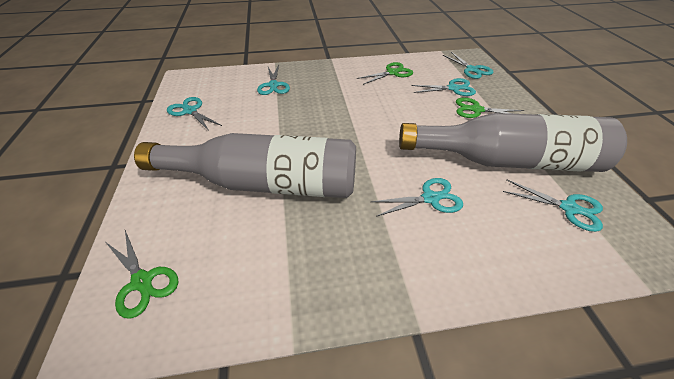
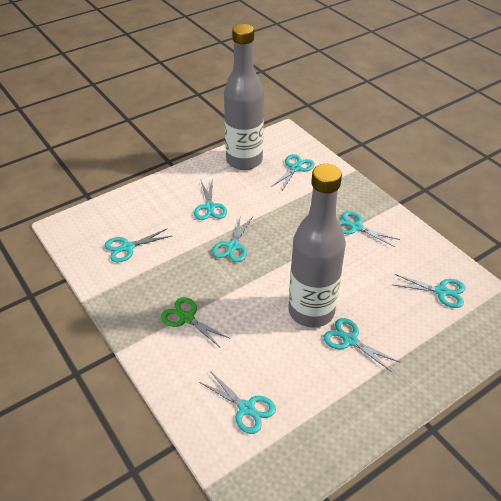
green scissors: [106,230,178,319] [357,62,413,85] [456,98,524,118] = 3 -> [161,297,231,348] = 1
turquoise scissors: [167,97,222,131] [257,65,290,95] [370,178,463,217] [411,78,476,96] [443,52,493,79] [503,180,603,232] = 6 -> [105,228,171,263] [194,178,227,220] [199,371,276,434] [212,215,253,262] [271,154,315,192] [323,318,399,372] [339,211,400,247] [394,274,466,308] = 8

